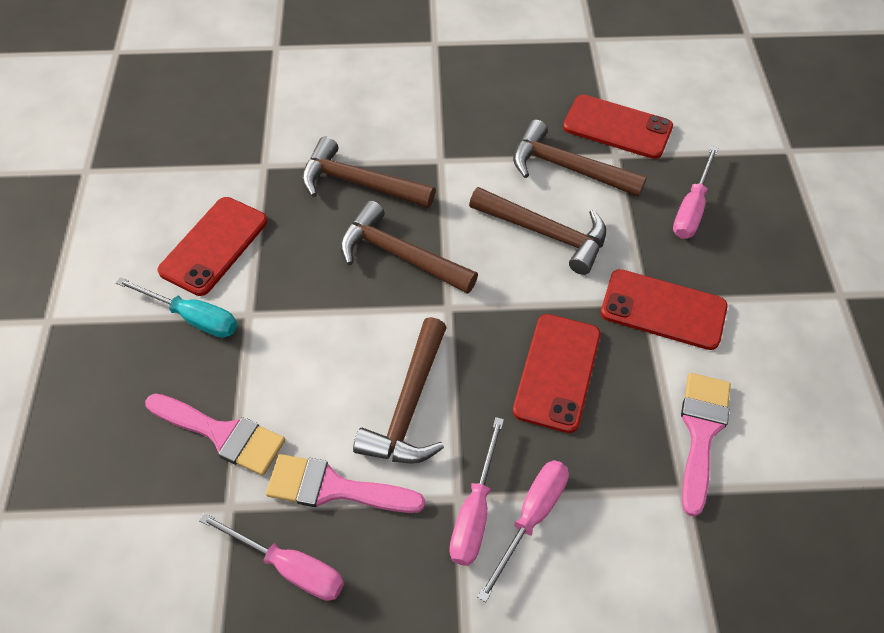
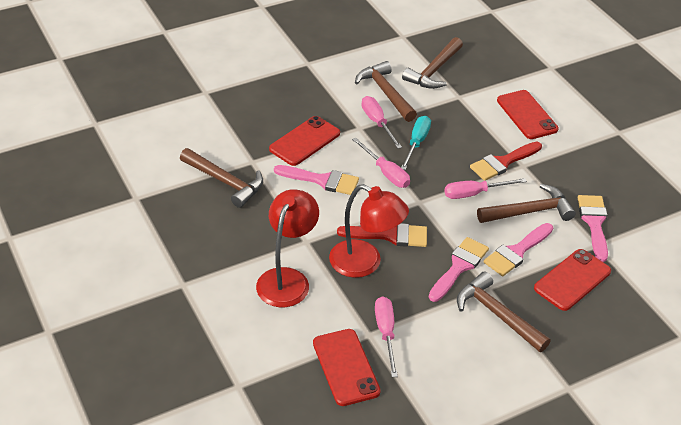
pink brush: [145,393,285,476] [266,454,425,513] [681,373,731,517] = 3 -> [274,165,359,195] [429,237,489,302] [484,223,553,276] [577,195,608,262] = 4
red brush: none = 0 -> [337,223,427,247] [470,141,542,181] = 2
red lamp: none = 0 -> [256,189,319,307] [329,184,409,278] = 2

